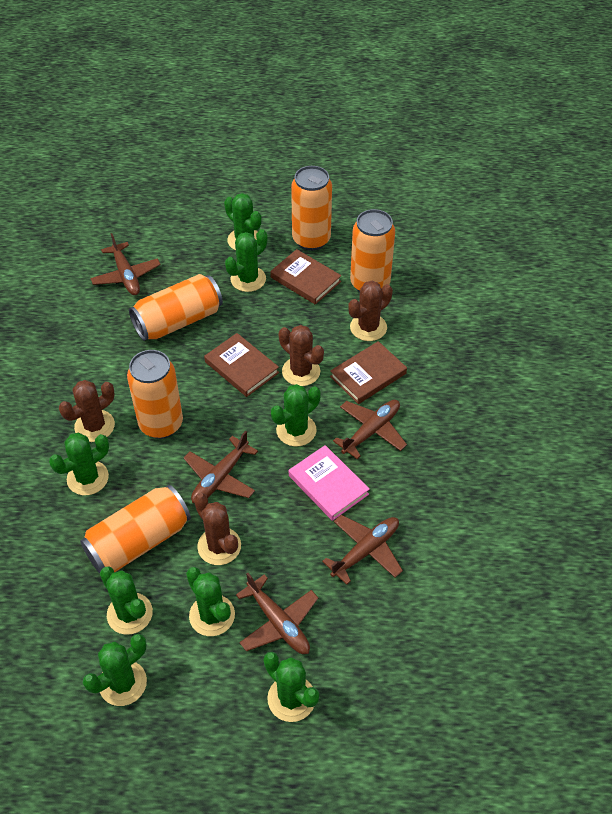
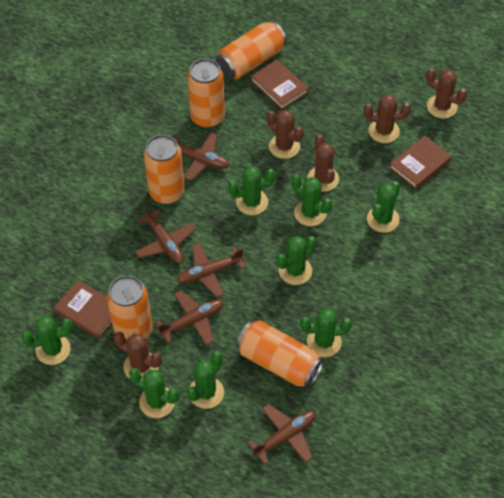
brown cactus: [59,380,115,442] [194,493,241,565] [279,325,324,386] [348,281,393,341] = 4 -> [113,332,162,379] [267,110,304,159] [307,135,339,192] [364,94,411,143] [426,68,467,119] = 5
pink book: [289,445,370,521] = 1 -> none = 0

